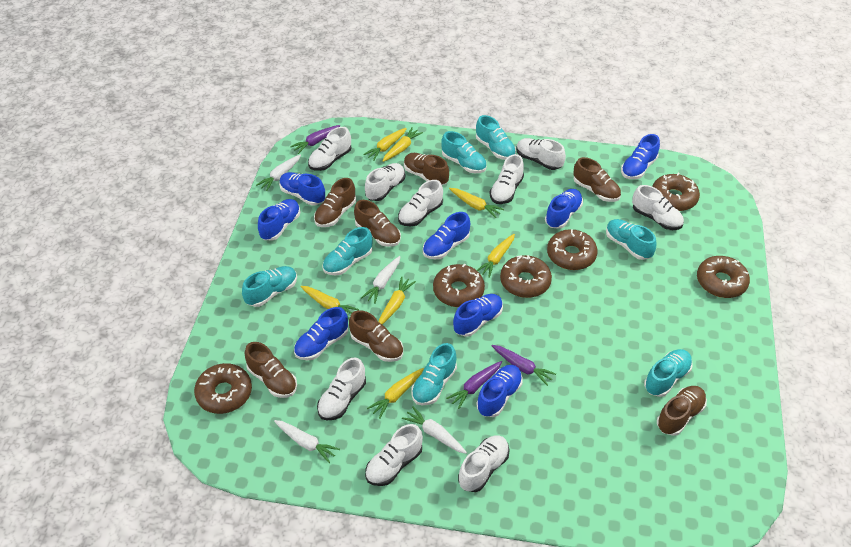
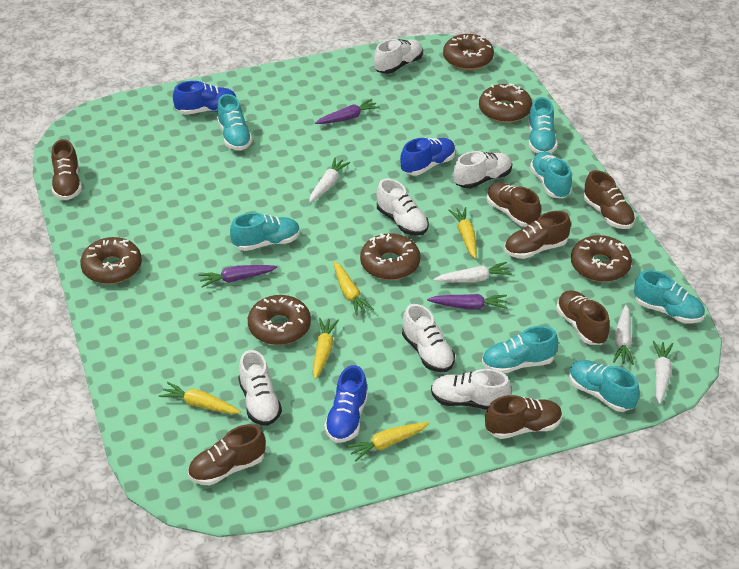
blue shoe: [258,199,300,240] [279,172,325,206] [294,307,348,361] [423,212,470,259] [453,294,503,337] [477,365,523,417] [545,189,583,229] [621,134,660,179] = 8 -> [173,81,237,115] [324,365,368,443] [400,138,456,175] = 3
white shoe: [308,127,351,171] [317,357,366,420] [365,163,405,201] [365,424,423,486] [398,180,443,226] [458,435,509,492] [490,154,524,204] [516,138,566,170] [632,185,684,230] = 9 -> [238,350,282,426] [374,39,423,74] [376,179,429,236] [402,304,455,372] [431,369,511,410] [454,151,512,189] = 6
yellow carrot: [300,286,359,320] [363,128,407,161] [367,368,424,419] [379,276,416,324] [383,127,423,162] [449,188,504,218] [477,234,515,278] = 7 -> [159,382,241,414] [313,318,339,379] [334,262,374,316] [346,422,429,461] [449,207,477,259] = 5

